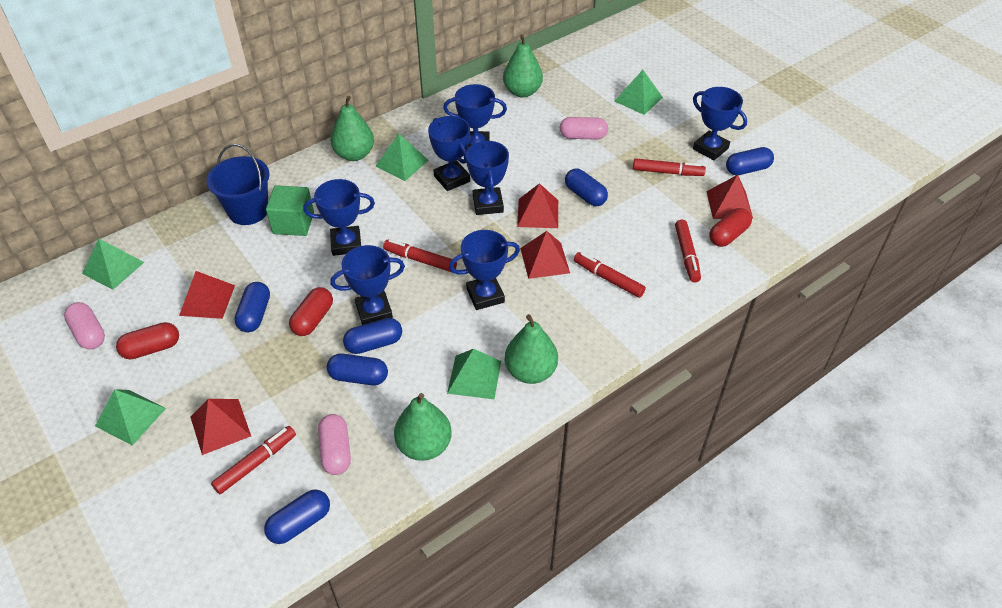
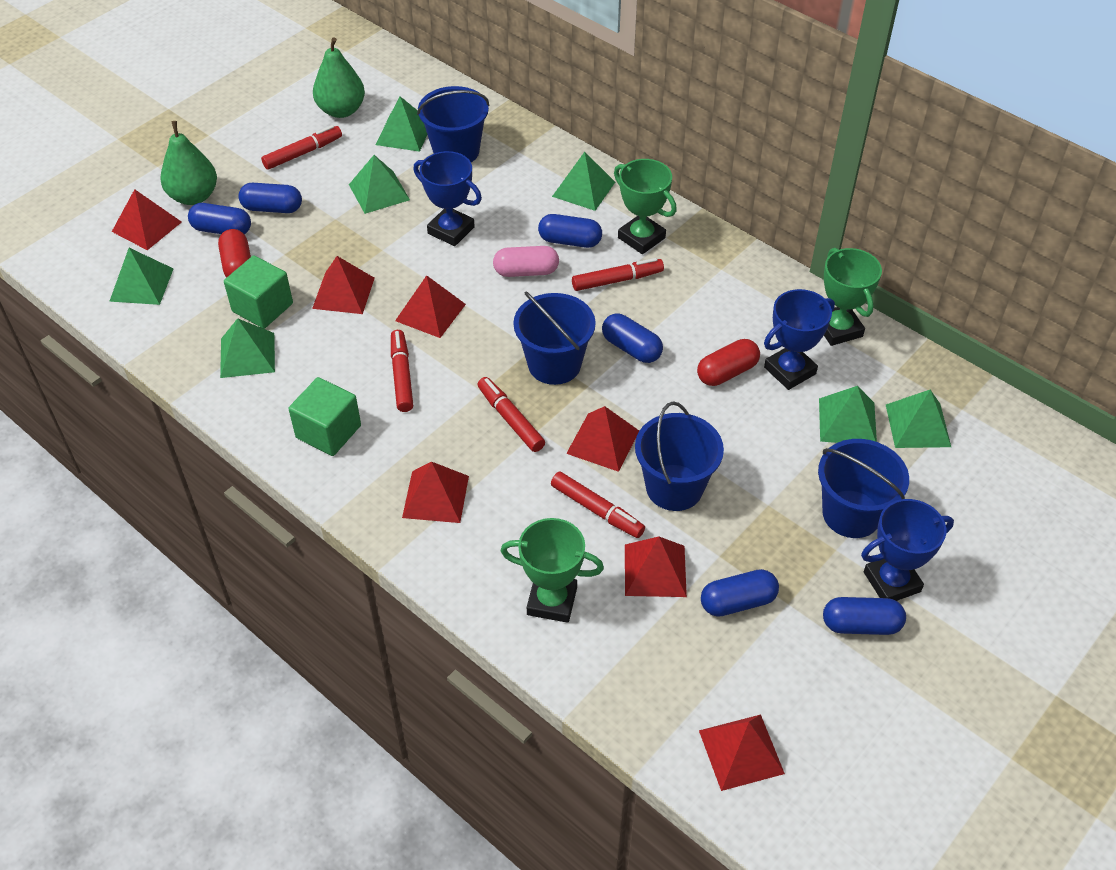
blue bucket: [207,144,270,225] = 1 -> [417,86,489,162] [513,292,595,385] [635,401,724,511] [818,439,909,538] = 4
blue trophy: [303,179,375,256] [330,245,405,325] [428,116,470,191] [443,84,507,151] [449,230,520,310] [466,140,509,215] [693,87,747,160] = 7 -> [413,151,482,246] [764,289,835,390] [861,499,954,601] = 3
green cube: [266,185,314,236] = 1 -> [224,255,293,329] [288,377,361,456] = 2
green pear: [330,96,374,161] [394,393,452,461] [503,34,543,97] [505,314,558,384] = 4 -> [160,121,217,205] [313,37,365,118] = 2
green pyramid: [82,238,144,290] [95,389,166,446] [375,134,429,181] [447,349,501,399] [614,70,663,115] = 5 -> [109,248,174,305] [220,318,275,378] [349,155,410,214] [376,96,427,152] [552,152,615,211] [819,386,877,443] [886,389,951,448] = 7
green trophy: none = 0 -> [501,518,604,623] [614,159,677,254] [824,248,882,346] = 3
pink capsule: [64,302,105,349] [318,414,351,475] [560,117,608,140] = 3 -> [493,246,559,277] = 1
red capsule: [116,322,179,360] [289,287,333,336] [709,208,752,247] = 3 -> [218,229,251,278] [697,339,760,386] = 2
red pyramid: [179,271,235,319] [191,399,251,455] [517,183,558,228] [520,231,570,279] [706,175,753,219] = 5 -> [112,189,182,250] [312,256,375,314] [395,275,466,338] [402,461,469,523] [566,406,639,472] [625,536,687,597] [699,715,785,791] = 7

